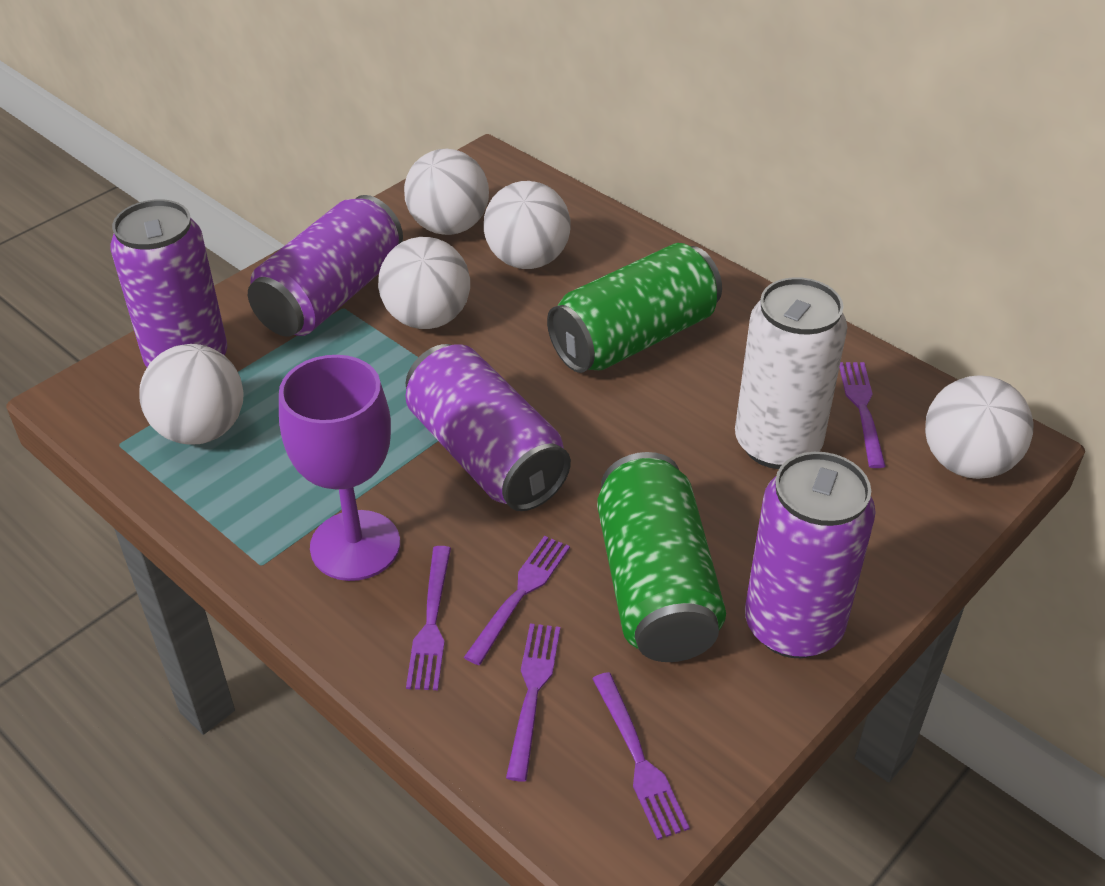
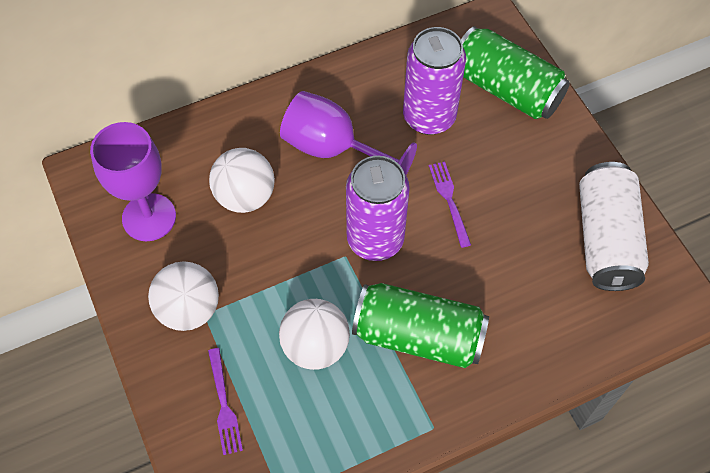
purple can: [110,199,227,367] [248,195,403,337] [405,344,571,511] [745,452,876,658] = 4 -> [346,156,410,261] [403,27,466,135] = 2
purple fork: [406,546,451,690] [464,536,570,665] [506,623,560,782] [592,672,690,840] [839,362,886,468] = 5 -> [208,348,243,455] [429,162,471,248] = 2
purple goblet: [279,355,400,581] = 1 -> [90,122,176,241] [280,91,417,175] = 2
white ball: [140,344,244,445] [378,237,470,329] [404,149,489,235] [484,181,571,269] [925,375,1034,479] = 5 -> [148,261,219,331] [209,148,275,213] [279,299,350,370] = 3

